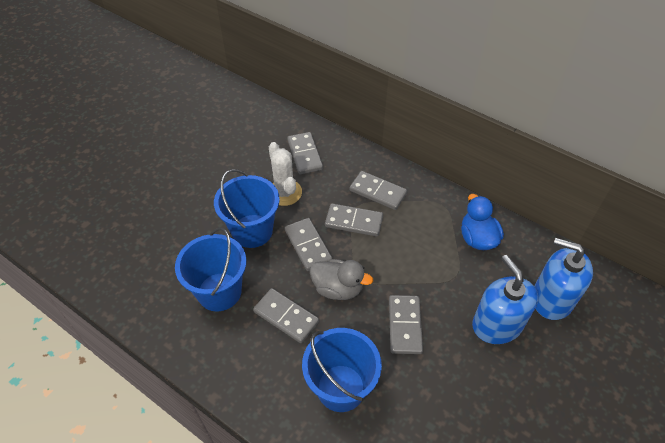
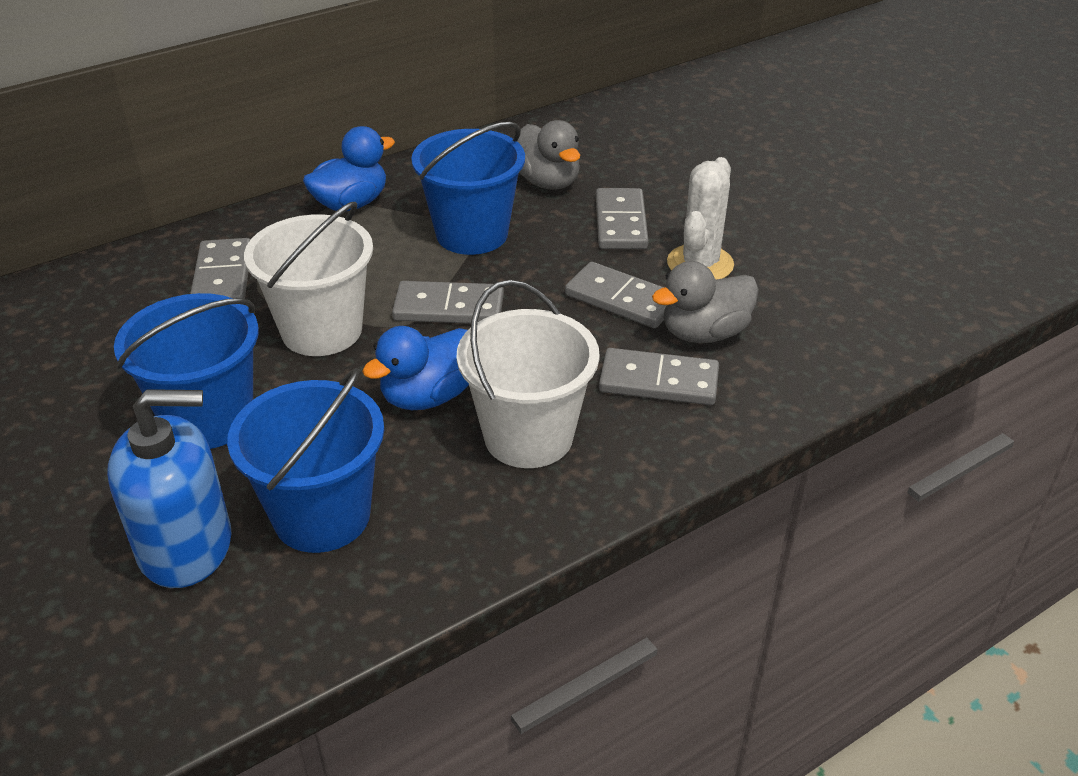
blue duck: [461,194,504,250] = 1 -> [303,126,395,211] [362,326,469,410] = 2
blue soap dispenser: [472,255,538,344] [534,238,593,320] = 2 -> [107,389,231,588] = 1
grey domino: [253,288,319,343] [285,218,332,271] [287,132,323,174] [325,203,383,237] [350,171,407,210] [389,295,423,354] = 6 -> [190,238,250,299] [392,281,504,324] [565,262,666,328] [596,188,649,249] [599,348,719,405] = 5
grey duck: [310,259,373,300] = 1 -> [517,120,580,190] [652,261,759,343] = 2
white bucket: none = 0 -> [244,202,373,356] [456,280,600,468] = 2

